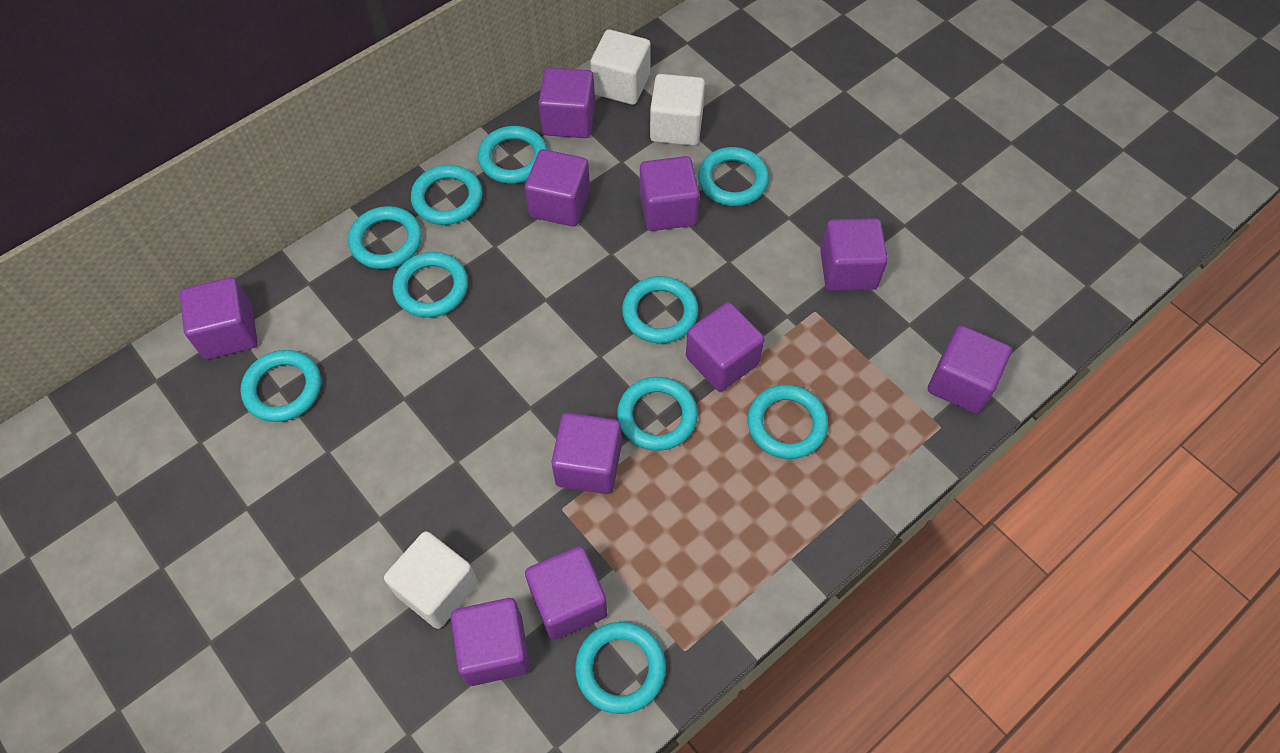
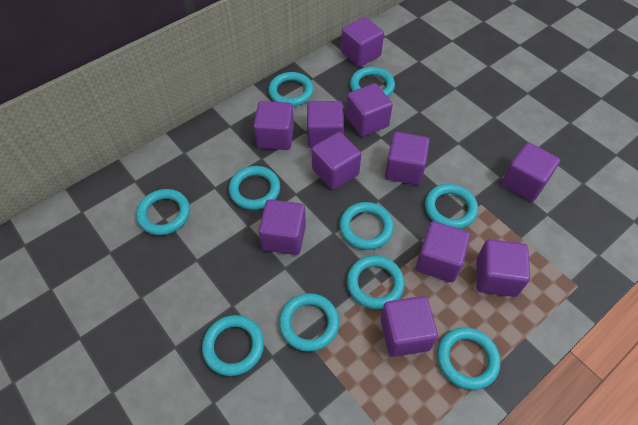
purple cube: [180,277,258,359] [451,598,530,686] [525,149,590,227] [525,546,608,640] [538,67,595,138] [551,413,621,494] [640,156,700,231] [686,302,764,392] [820,218,888,291] [928,326,1012,414] = 10 -> [254,101,294,150] [259,199,306,255] [307,101,344,148] [312,132,361,190] [341,17,384,67] [346,83,393,137] [380,296,438,357] [385,132,430,185] [416,221,470,282] [476,239,530,297] [501,142,560,202] = 11
white cube: [384,531,478,629] [590,29,651,105] [650,74,705,146] = 3 -> none = 0

